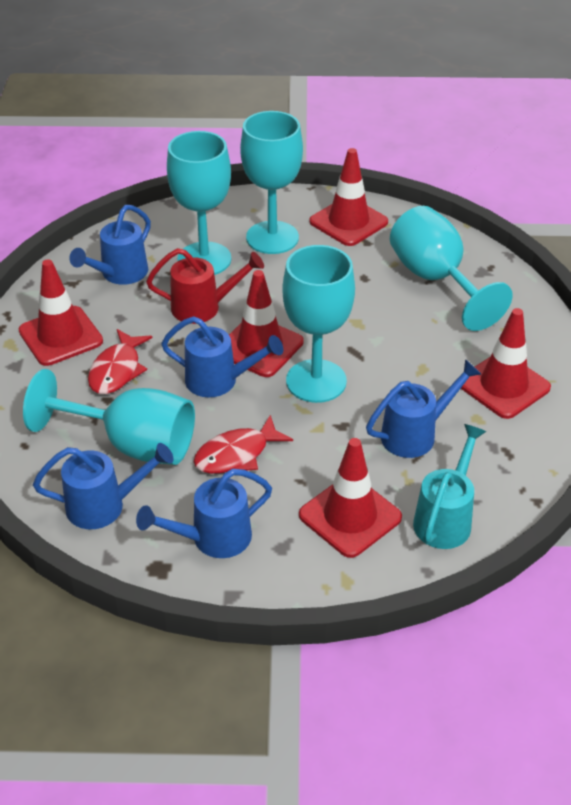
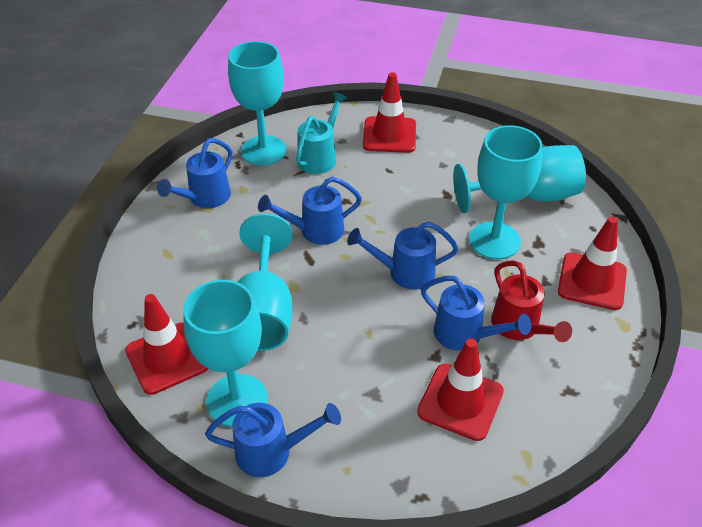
red fish: [88,329,152,394] [193,415,293,474] = 2 -> none = 0
red traffic cone: [19,260,103,366] [229,270,304,377] [299,438,402,558] [310,148,388,246] [461,308,551,419] = 5 -> [125,294,208,395] [363,72,416,153] [417,338,504,441] [558,217,627,310] = 4

